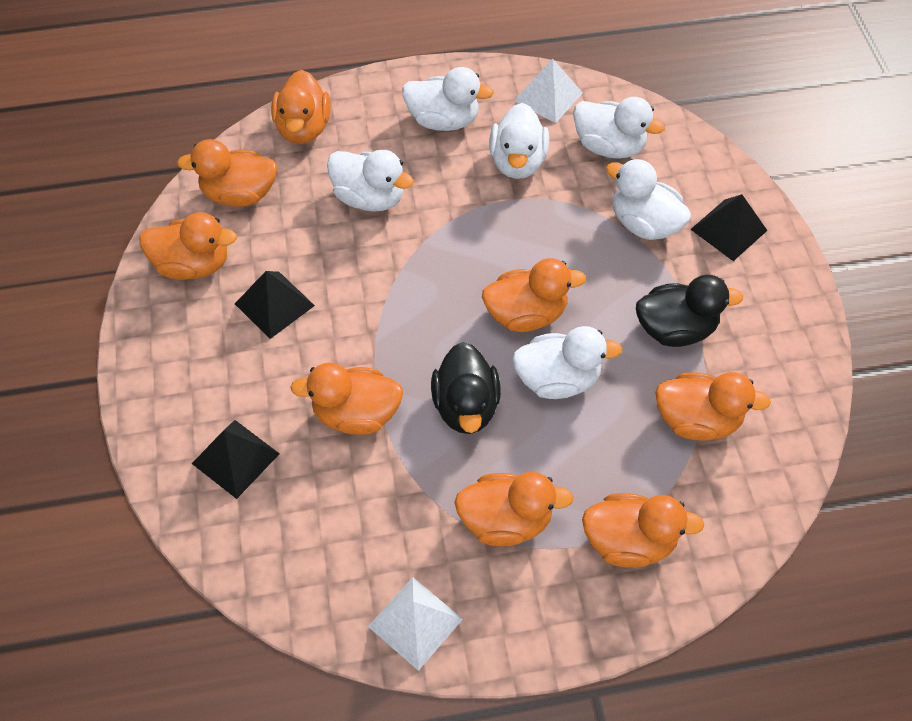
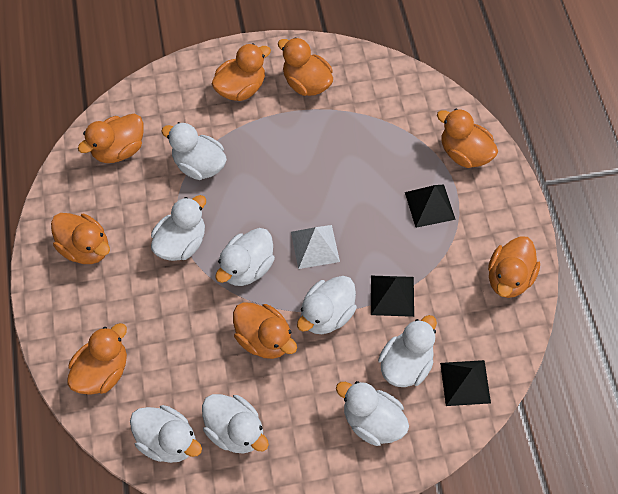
black duck: [431,342,501,434] [636,274,743,347] = 2 -> none = 0
white duck: [327,150,414,212] [402,67,494,131] [489,103,549,179] [512,326,622,399] [573,97,665,159] [606,159,691,240] = 6 -> [130,405,202,463] [151,195,206,261] [161,122,227,180] [202,394,269,454] [216,228,275,286] [297,276,357,334] [336,381,409,446] [378,315,437,387] = 8
white pyramid: [368,577,463,671] [514,58,583,123] = 2 -> [291,225,340,269] = 1

